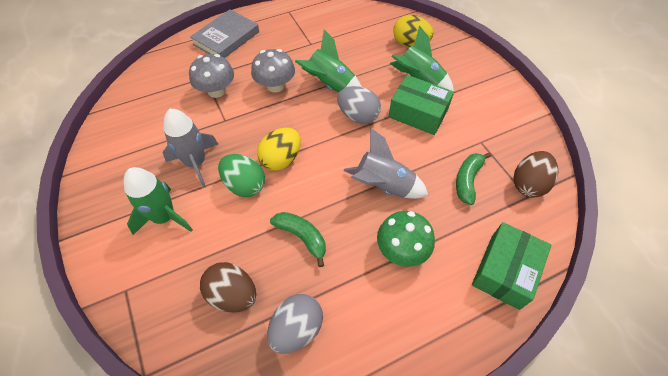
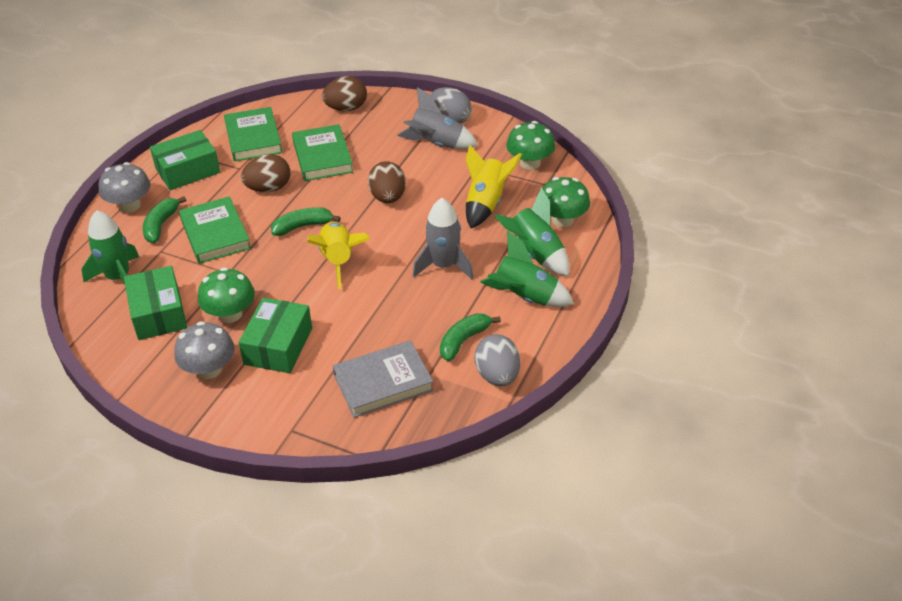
brown egg: [200,262,256,313] [514,151,558,198] = 2 -> [241,154,291,192] [322,76,367,111] [368,161,406,203] = 3
green banana: [270,212,326,267] [456,152,491,205] = 2 -> [143,196,186,243] [271,207,341,236] [440,313,501,361] = 3
green book: none = 0 -> [179,196,251,264] [224,107,283,162] [292,124,353,181] = 3
green box: [388,75,454,135] [472,222,551,310] = 2 -> [124,266,187,340] [150,130,220,190] [239,298,312,373] = 3
green egg: [218,154,265,197] = 1 -> none = 0
green mushroom: [377,211,435,267] = 1 -> [198,267,255,323] [506,121,555,170] [543,177,590,227] = 3
yellow egg: [257,128,301,171] [393,15,434,47] = 2 -> none = 0
yellow rocket: none = 0 -> [307,222,370,289] [466,145,522,228] = 2

